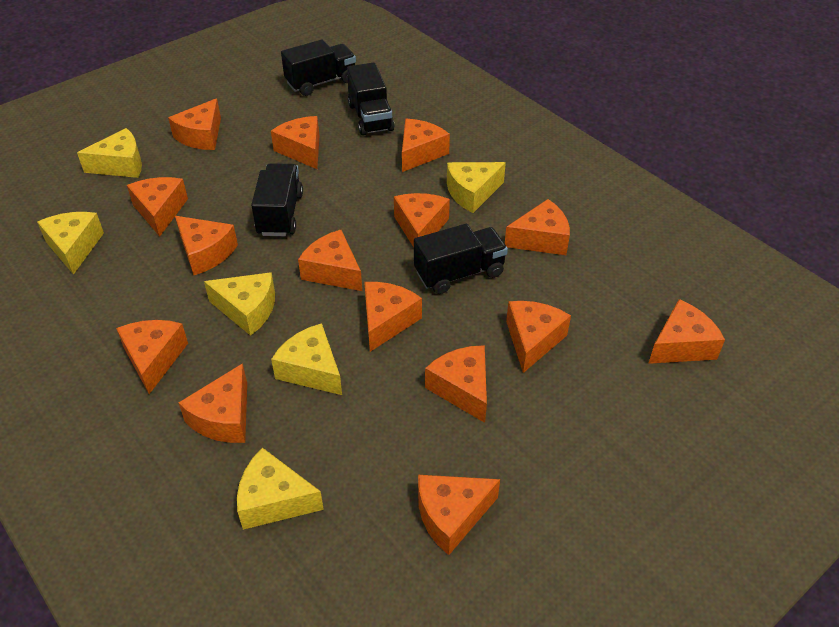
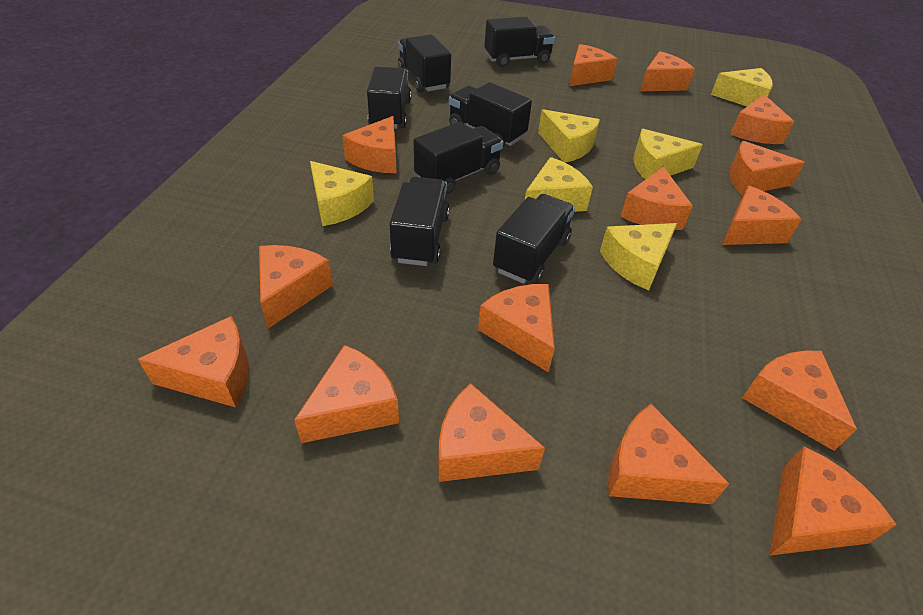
black truck: [251,163,303,236] [281,40,356,96] [347,62,394,136] [414,224,508,294] = 4 -> [367,67,411,129] [389,177,450,266] [398,35,451,93] [414,122,503,195] [449,82,532,147] [484,17,555,67] [493,194,575,284] = 7

